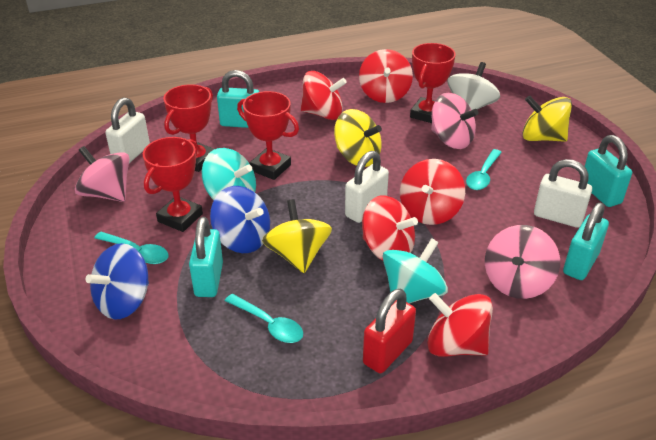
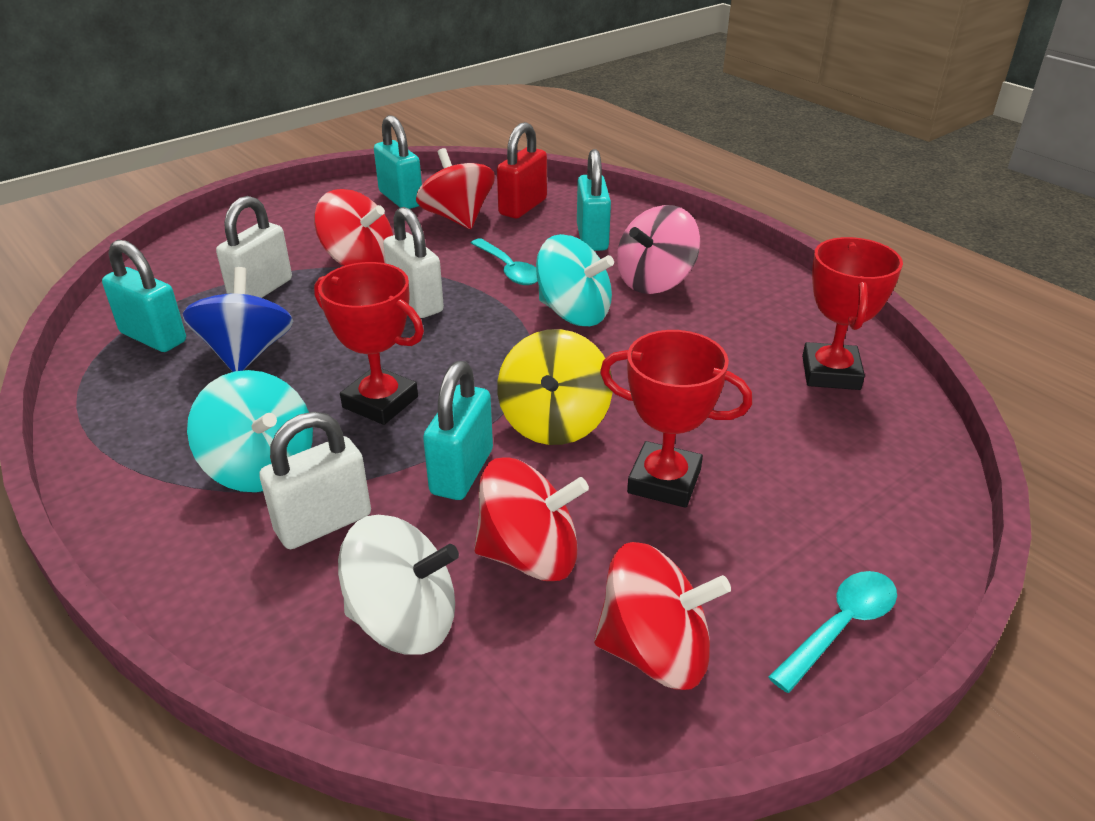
blue spinning top: [86,243,149,319] [210,186,270,253] = 2 -> [183,267,293,372] = 1
pink spinning top: [75,146,130,202] [431,93,479,149] [485,225,560,299] = 3 -> [617,205,700,294] = 1
red spinning top: [301,71,347,120] [359,49,413,103] [362,195,418,261] [400,159,465,225] [427,293,493,357] = 5 -> [314,189,393,266] [416,148,495,229] [474,457,589,581] [594,542,731,690] = 4
red trophy: [143,137,203,232] [163,84,214,172] [237,91,299,180] [410,43,455,123] = 4 -> [314,262,424,425] [600,330,752,508] [802,237,903,390] = 3
turquoise spoon: [94,232,169,264] [225,294,303,343] [466,149,502,190] = 3 -> [471,238,538,285] [768,571,897,693] = 2
yellow spinning top: [262,199,332,273] [334,109,382,167] [522,96,572,142] = 3 -> [497,329,613,445] = 1

